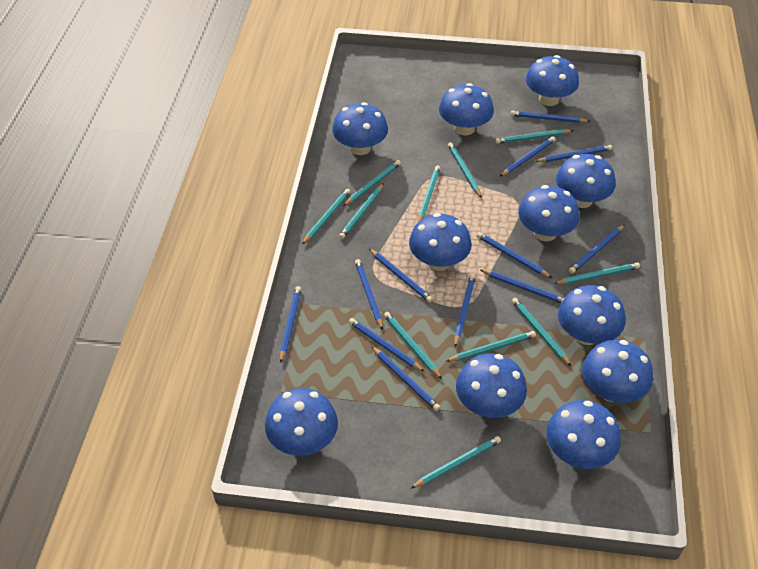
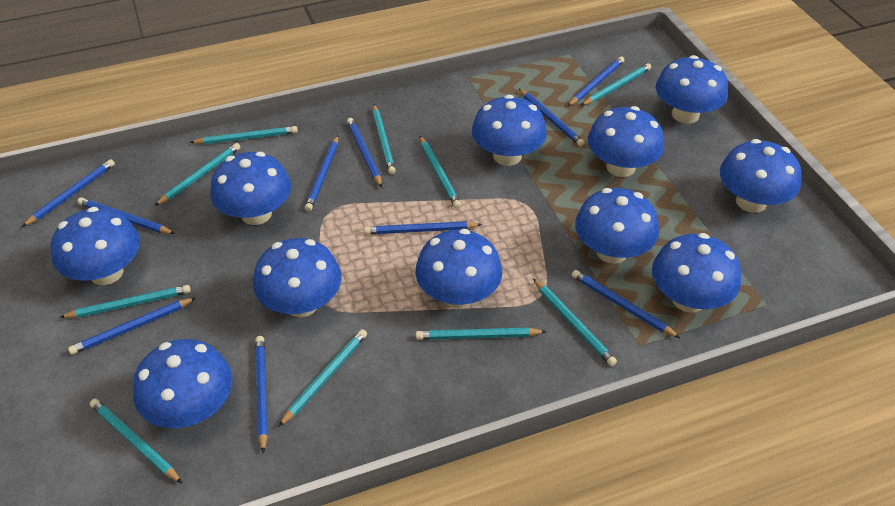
blue pencil: [280,286,301,363] [349,318,425,372] [355,259,383,330] [369,249,433,302] [371,346,440,411] [454,274,476,347] [477,232,552,278] [480,269,564,303] [499,137,556,177] [510,111,590,123] [535,145,612,162] [569,225,625,274] = 12 -> [22,159,115,227] [68,298,195,355] [77,198,175,234] [255,336,268,453] [305,136,338,211] [347,118,382,187] [364,221,482,234] [519,89,584,147] [568,57,624,106] [572,270,680,338] = 10
turquoise pencil: [302,189,351,245] [339,183,384,239] [343,160,401,206] [384,312,442,379] [410,436,501,489] [418,165,440,222] [446,331,536,362] [448,142,482,198] [495,129,573,144] [512,298,571,366] [554,263,640,284] = 11 -> [59,285,191,318] [90,399,182,483] [154,143,241,206] [190,126,298,144] [278,329,367,427] [373,105,396,174] [416,328,547,340] [420,136,461,208] [533,278,617,366] [581,63,651,106] = 10

